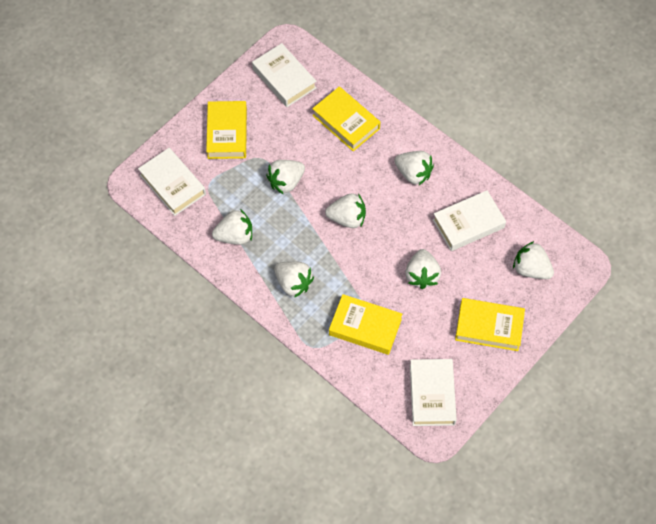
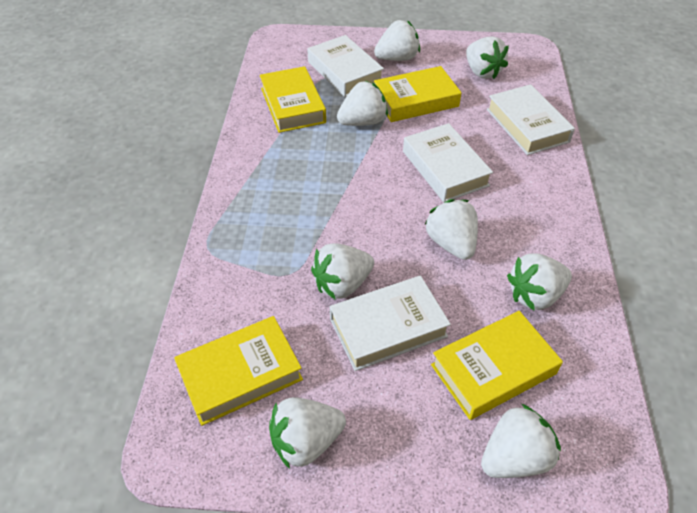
white strawberry: [212,209,252,245] [266,160,305,195] [274,261,314,298] [325,194,366,228] [394,151,434,185] [405,249,441,289] [513,241,554,279] = 7 -> [269,397,346,469] [311,243,374,300] [337,81,388,126] [374,20,420,61] [424,199,478,260] [466,36,509,79] [481,404,561,478] [507,253,572,310] = 8

